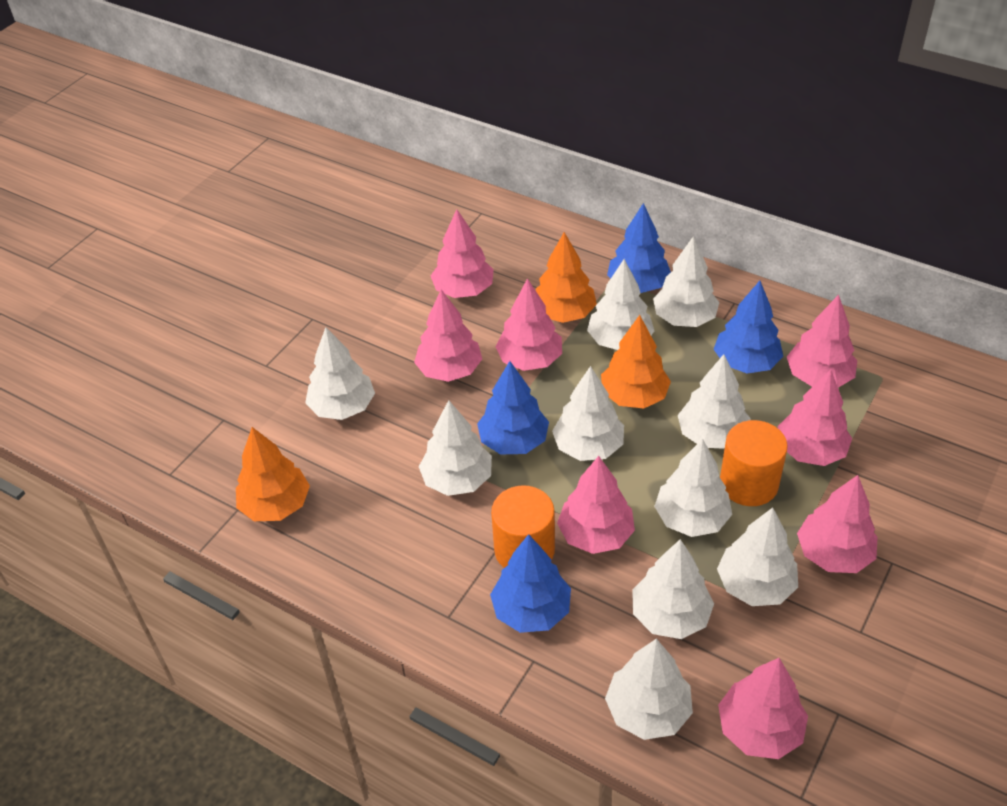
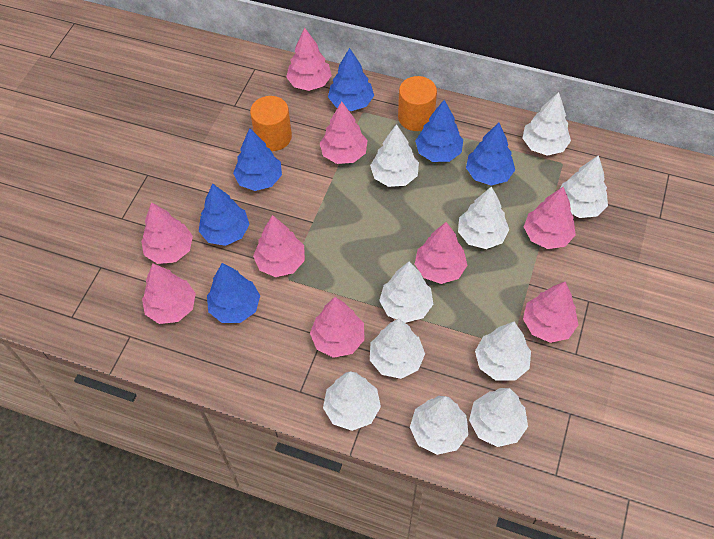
blue tree: [477,361,549,455] [490,534,571,633] [607,203,671,293] [714,281,783,374] = 4 -> [199,184,250,246] [207,263,260,323] [233,128,282,191] [328,48,374,111] [415,100,463,162] [466,122,515,185] = 6
orange tree: [236,427,310,521] [536,232,597,323] [601,315,671,408] = 3 -> none = 0
pink tree: [414,289,482,382] [431,209,494,298] [495,278,562,371] [557,456,635,554] [718,658,808,759] [778,370,852,466] [787,295,857,388] [797,475,878,573] = 8 -> [141,202,193,264] [142,263,196,324] [253,215,305,277] [286,28,332,91] [310,297,365,358] [320,102,368,164] [415,222,467,284] [523,282,578,343] [524,187,576,249] = 9

